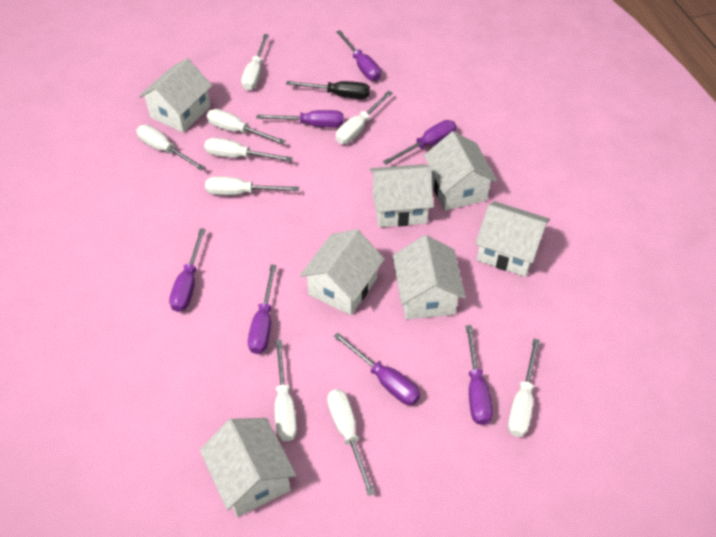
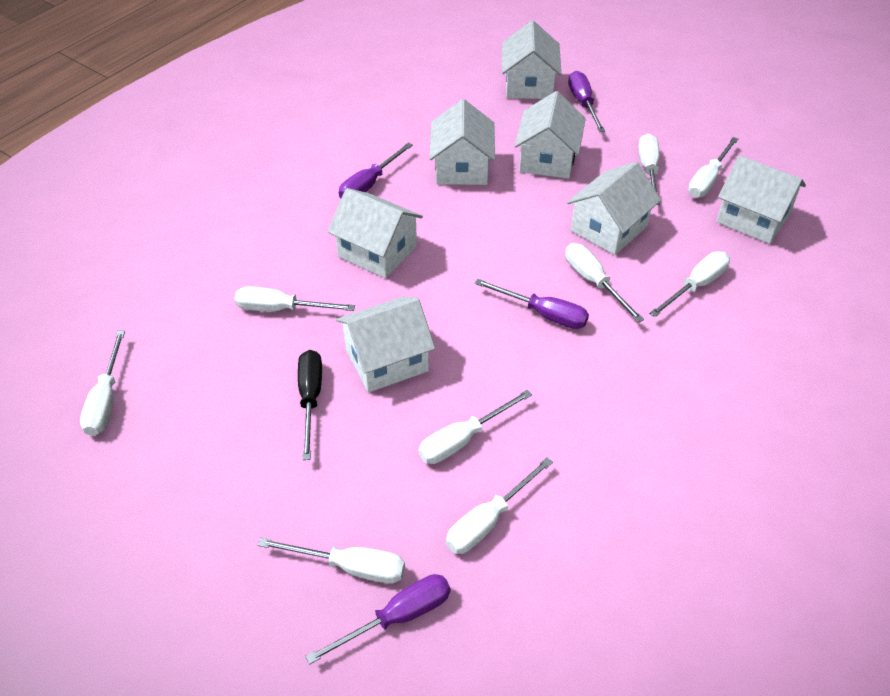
purple screwdriver: [169,228,206,312] [248,265,277,354] [256,110,344,127] [333,332,420,405] [336,30,381,81] [383,120,457,165] [466,325,492,425] = 7 -> [305,574,451,664] [339,142,413,198] [475,279,589,329] [568,71,605,132] = 4

